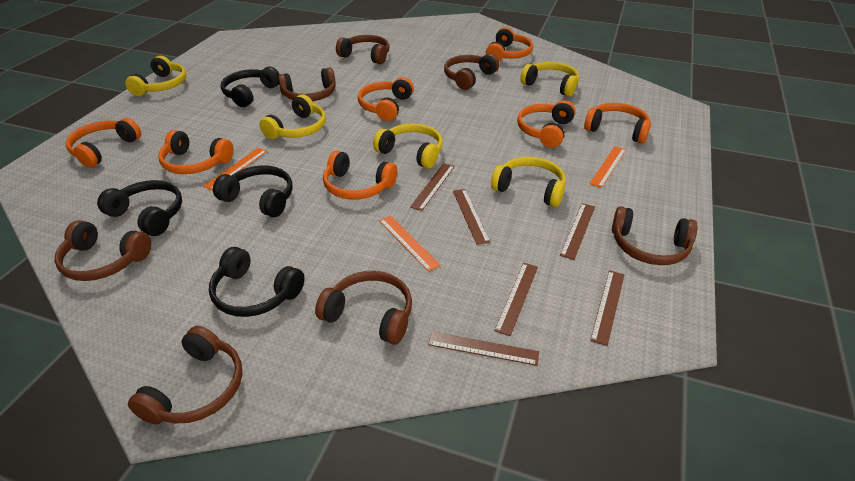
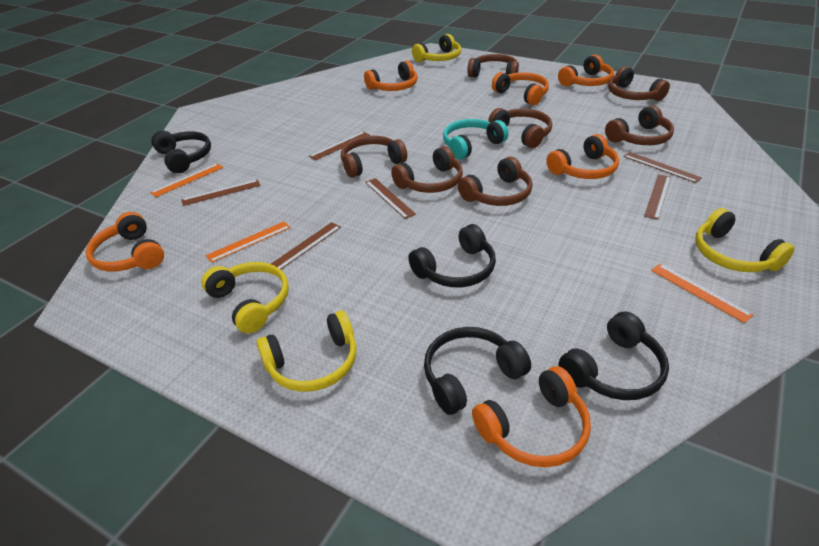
orange headphones: [66,118,141,168] [158,130,233,174] [323,150,397,200] [358,77,414,121] [486,27,533,61] [517,100,576,148] [584,103,651,143] = 7 -> [86,212,164,272] [364,60,418,91] [472,366,591,467] [492,72,549,105] [546,134,619,179] [558,54,614,86] = 6
turquoise headphones: none = 0 -> [443,119,508,159] = 1
yellow headphones: [125,56,186,96] [259,94,326,139] [373,124,443,169] [491,157,566,207] [520,62,579,97] = 5 -> [202,262,289,333] [257,311,356,392] [412,34,461,62] [695,208,794,272] = 4

